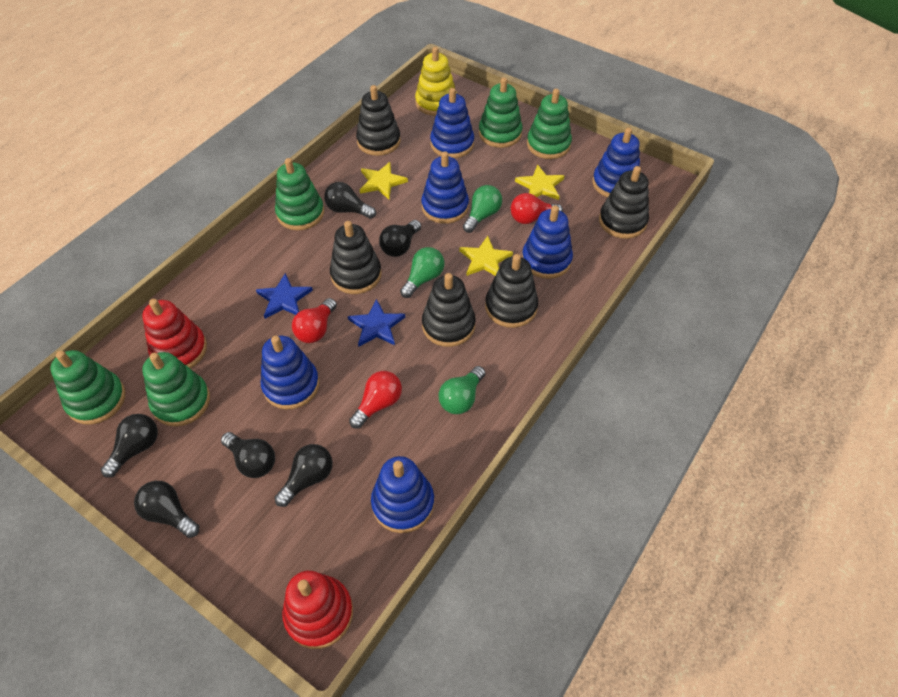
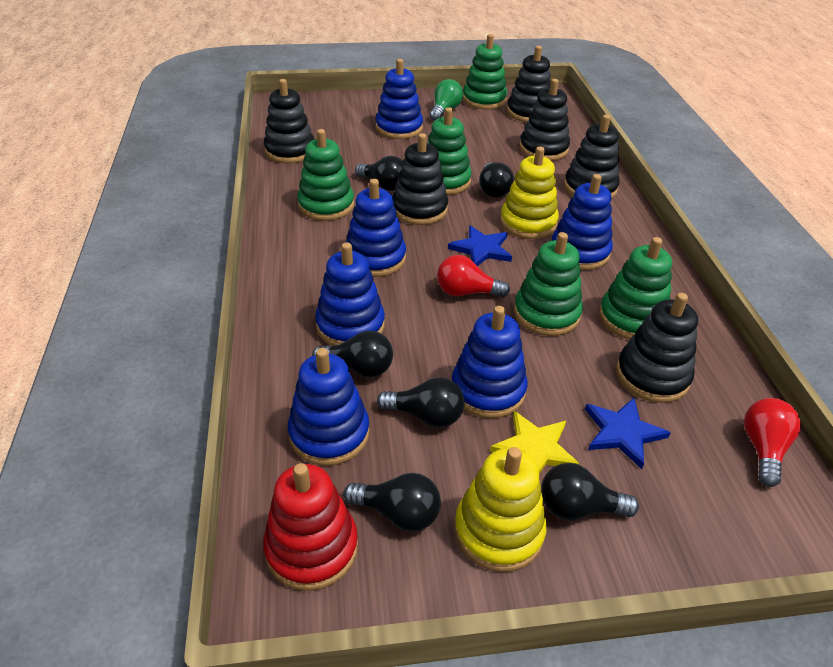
black stacking toy: [330,221,382,294] [356,85,401,156] [422,273,476,347] [485,254,538,328] [599,166,649,239] = 5 -> [264,79,315,163] [392,133,448,225] [507,46,551,122] [519,79,570,161] [564,115,620,199] [616,293,698,403] = 6
green light bulb: [400,247,444,298] [439,366,485,414] [463,185,502,233] = 3 -> [430,79,463,121] = 1
red light bulb: [292,298,337,343] [349,371,402,429] [511,193,563,224] = 3 -> [437,255,510,298] [744,398,801,487] = 2
red stacking toy: [142,299,207,368] [282,571,353,649] = 2 -> [263,463,358,591] = 1
yellow stacking toy: [415,47,457,116] = 1 -> [454,447,547,572] [500,146,559,239] = 2
yellow star: [360,162,408,199] [459,236,513,276] [515,165,564,200] = 3 -> [490,411,580,473] = 1

